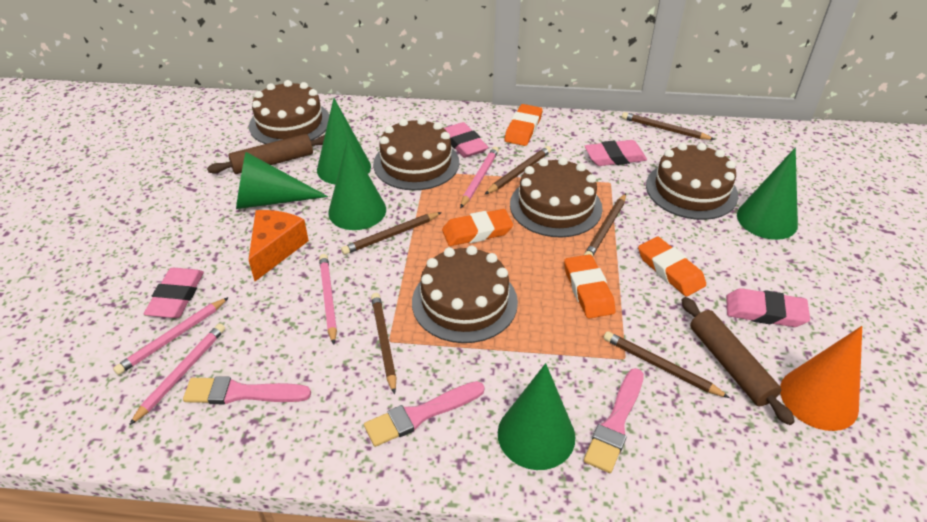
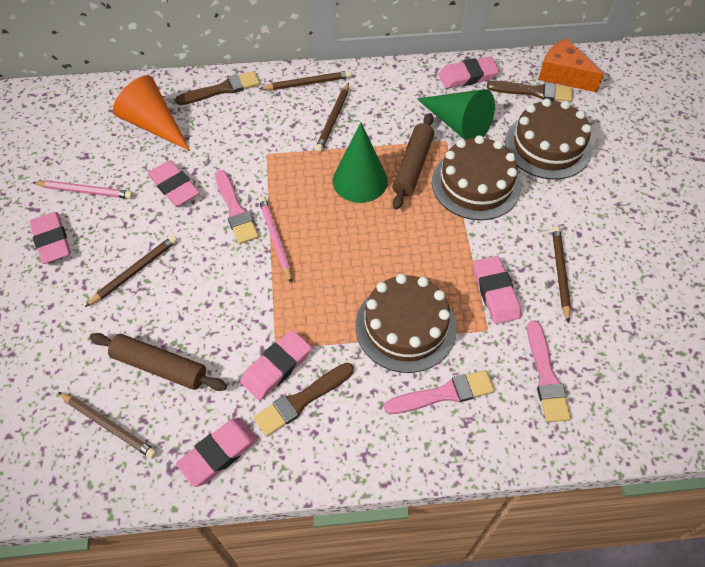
brown brush: none = 0 -> [175,71,260,105] [254,363,354,436] [486,81,573,102] = 3
brown cake: [249,80,329,144] [373,117,459,190] [412,245,518,343] [510,157,602,238] [646,143,738,220] = 5 -> [356,274,457,373] [432,135,521,220] [505,99,592,179] = 3
brown pencil: [341,212,442,255] [371,293,396,395] [485,146,551,194] [584,193,626,256] [604,331,730,398] [622,112,715,140] = 6 -> [58,392,157,459] [85,235,177,307] [259,71,352,90] [315,83,349,152] [552,226,571,323] = 5
green cone: [236,152,328,209] [317,98,371,184] [328,139,386,230] [498,363,575,470] [737,148,798,240] = 5 -> [333,122,388,203] [417,89,495,140] = 2
orange eraser: [442,209,513,246] [504,104,543,146] [564,254,616,319] [638,237,706,297] = 4 -> none = 0
pink eraser: [144,268,204,318] [444,122,488,158] [585,140,647,166] [726,288,810,327] = 4 -> [29,212,71,264] [148,160,200,207] [176,418,258,487] [240,330,311,400] [439,57,499,89] [473,256,521,324] = 6
pink pencil: [113,297,229,375] [129,323,225,426] [319,254,337,345] [460,147,499,208] = 4 -> [32,180,133,199] [259,196,292,284] = 2

